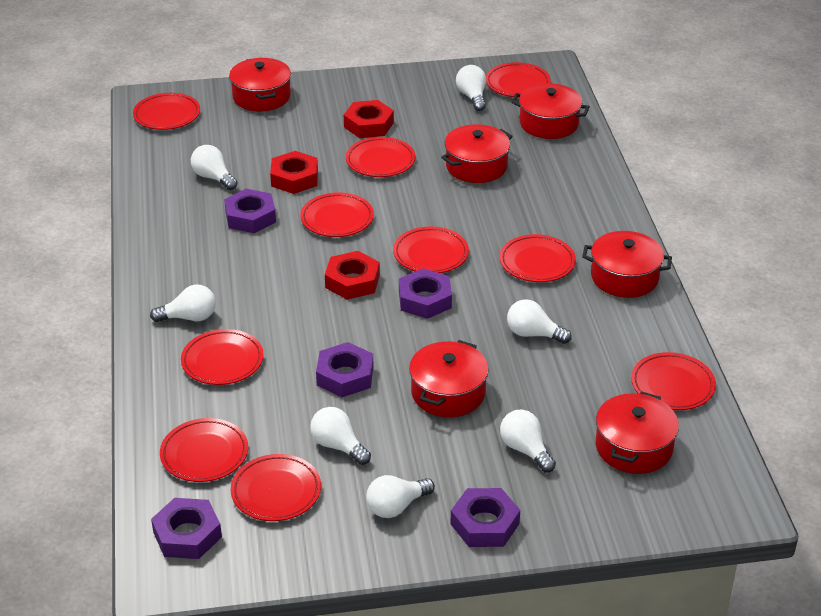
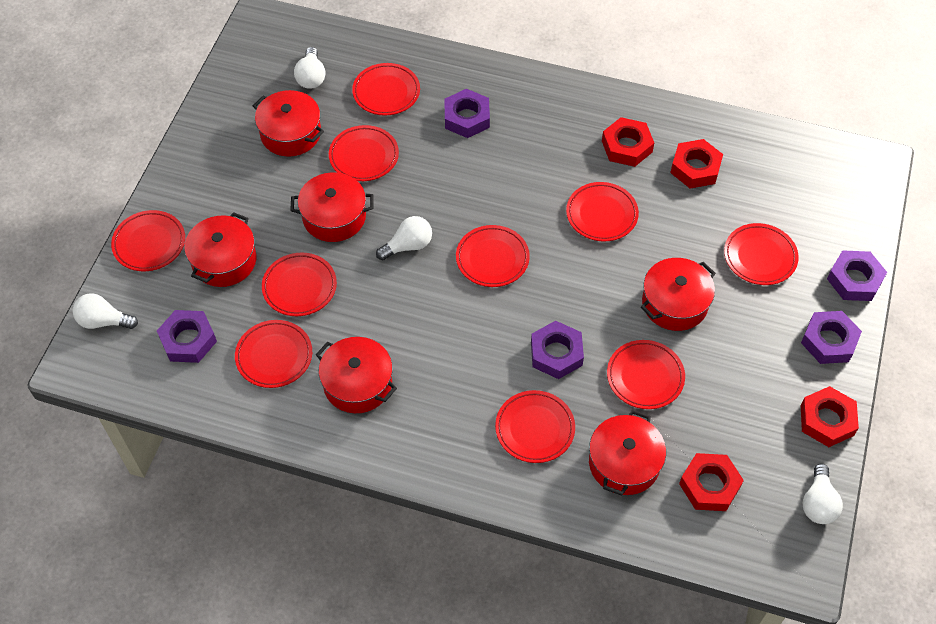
red nut: [270,151,318,194] [325,251,380,300] [344,100,394,138] = 3 -> [602,117,654,167] [670,139,723,189] [679,453,744,511] [801,386,859,447] = 4
white light bulb: [150,284,216,322] [191,145,238,190] [310,407,371,465] [366,475,435,518] [456,65,486,111] [500,410,556,472] [507,299,572,344] = 7 -> [73,293,138,329] [294,47,325,89] [376,216,432,260] [803,464,843,524] = 4

